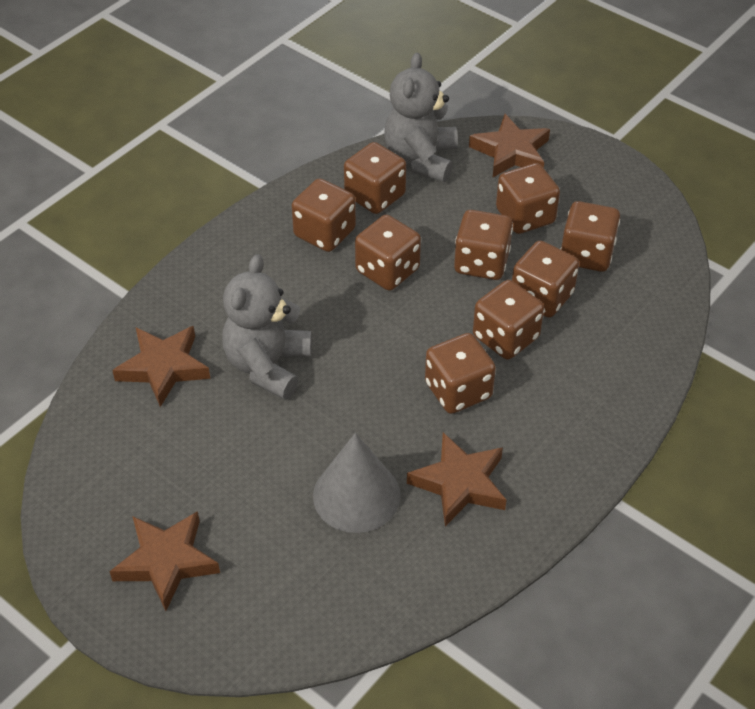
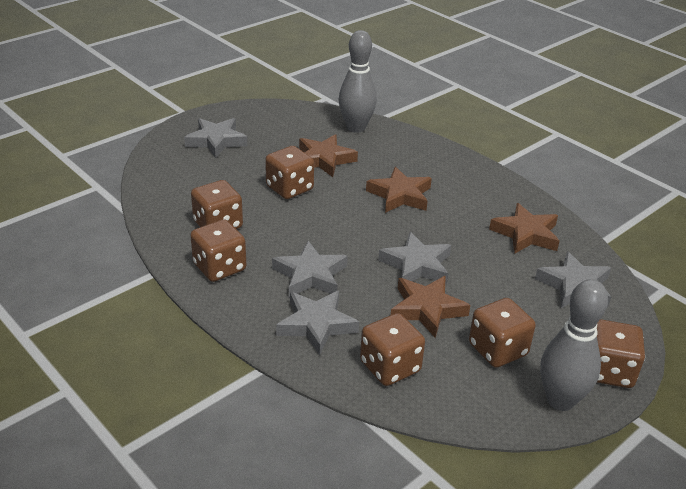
brown dice: [292,178,356,252] [344,142,406,214] [355,215,421,291] [425,333,496,414] [454,210,513,280] [473,280,544,360] [496,163,560,234] [512,241,579,318] [560,201,620,272] = 9 -> [190,219,246,282] [191,180,243,229] [265,146,314,199] [360,313,425,386] [469,298,536,368] [597,319,645,388] = 6
grey bowling pin: none = 0 -> [338,30,377,133] [540,279,608,411] = 2
grey cone: [313,433,400,533] = 1 -> none = 0
grey star: none = 0 -> [184,118,247,158] [272,241,348,297] [276,291,359,355] [378,232,451,284] [535,251,611,308] = 5
grey teddy bear: [222,254,312,400] [384,53,458,182] = 2 -> none = 0

